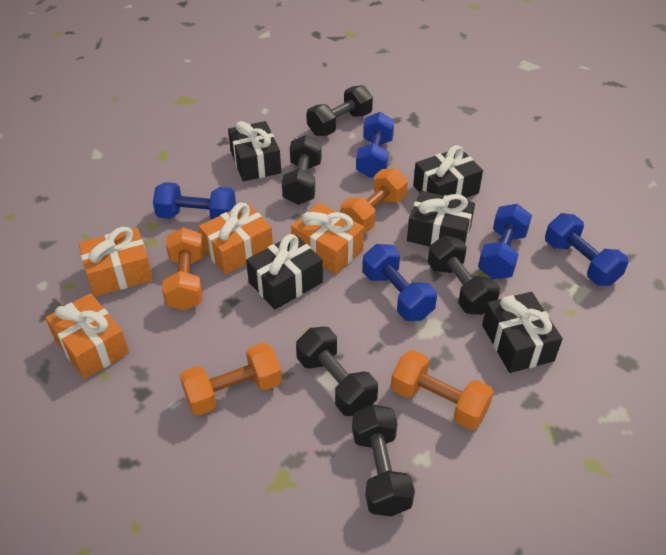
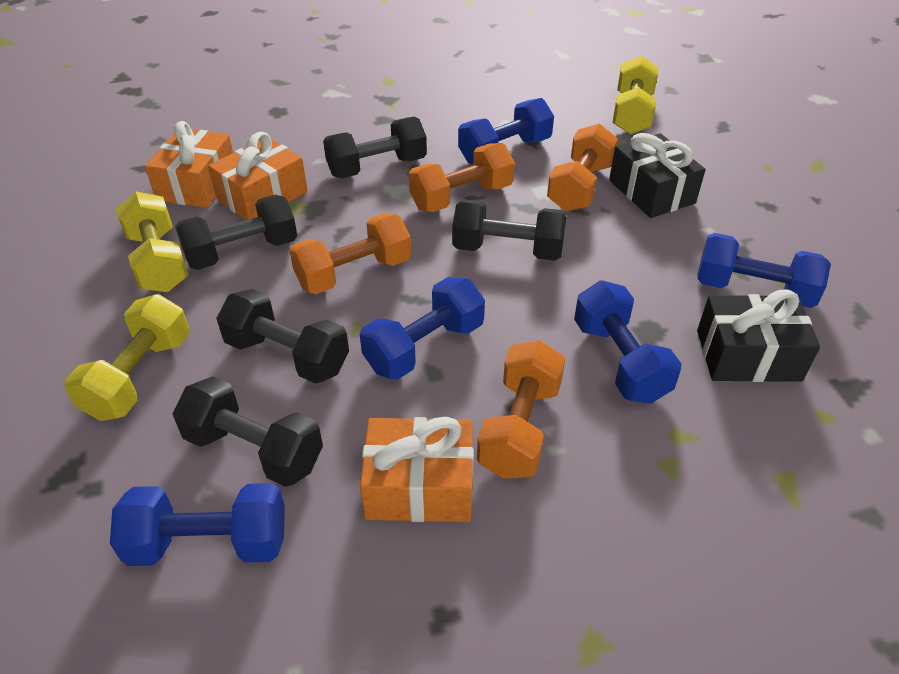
black gift: [228,121,281,181] [246,234,323,309] [407,191,475,247] [413,145,483,198] [482,292,563,373] = 5 -> [609,133,705,218] [697,289,820,382] = 2
orange gift: [45,293,129,379] [79,227,153,297] [199,203,273,274] [291,203,364,274] = 4 -> [145,121,233,208] [208,132,308,220] [360,417,474,522] = 3
yellow dumbbell: none = 0 -> [64,294,190,421] [116,192,189,292] [612,56,659,134] = 3

